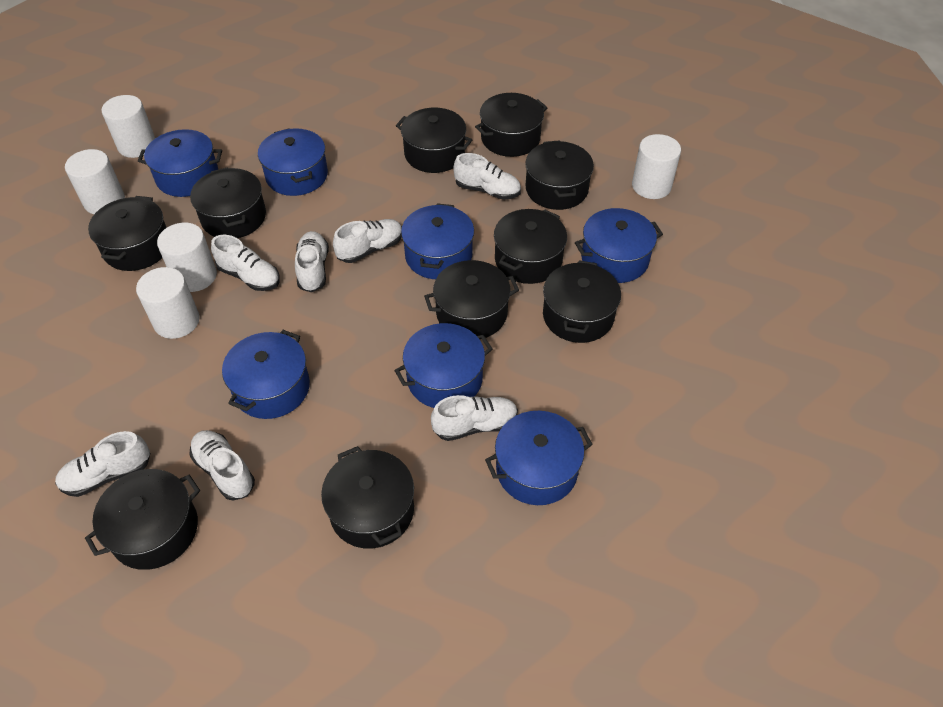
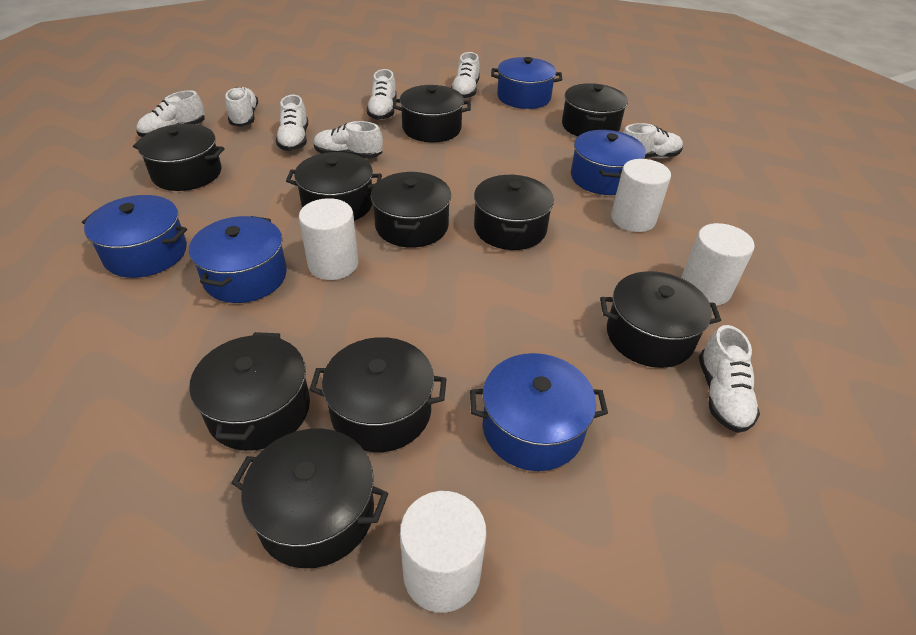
blue pot: [138,129,222,197] [222,330,310,419] [258,128,328,196] [394,323,493,408] [401,203,474,279] [485,411,593,505] [575,208,663,283] = 7 -> [82,195,187,278] [189,216,287,303] [470,353,608,471] [491,57,562,109] [571,130,646,195] = 5
white cylinder: [65,149,125,214] [101,95,155,158] [136,267,200,339] [157,223,217,292] [632,134,681,199] = 5 -> [299,198,359,280] [400,491,487,613] [611,159,671,232] [681,223,755,306] = 4
white shoe: [55,431,150,497] [189,430,255,501] [211,235,280,291] [295,231,329,292] [333,219,402,263] [431,395,518,441] [453,153,521,200] = 7 -> [136,90,205,137] [225,87,258,127] [276,95,308,151] [314,121,383,159] [366,69,397,120] [451,52,480,99] [623,123,683,158] [699,325,760,433] = 8

